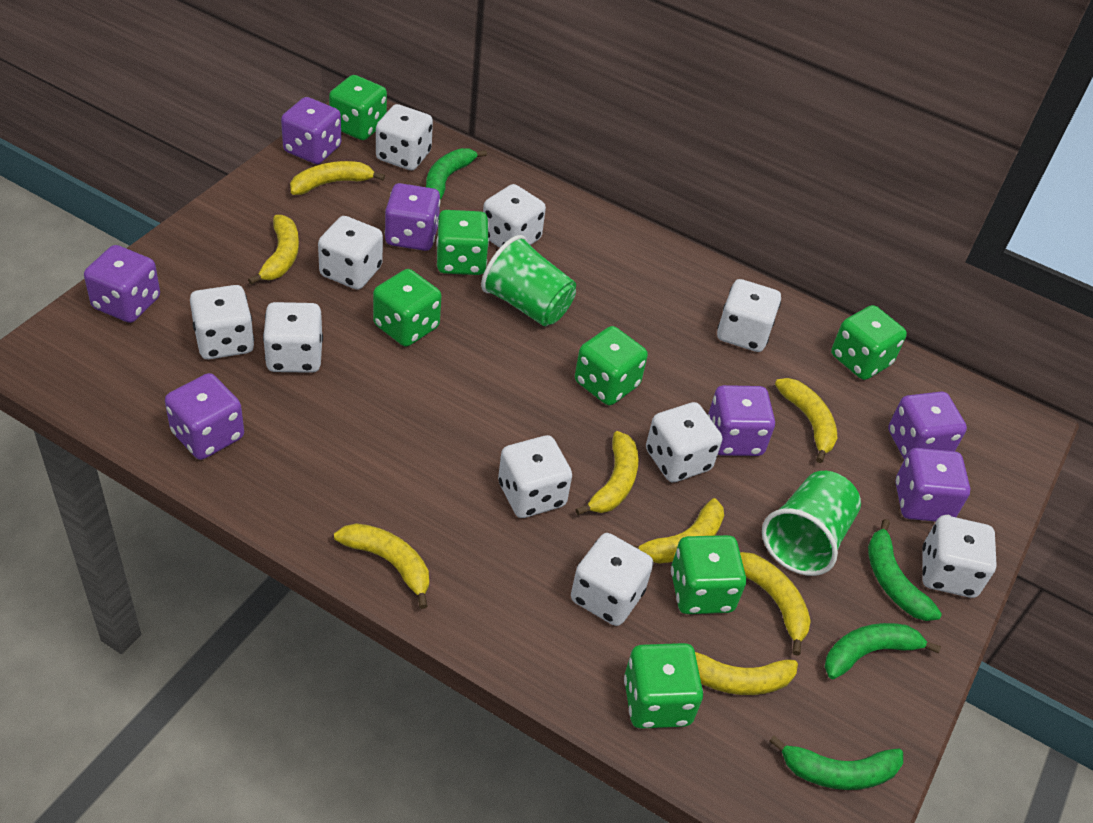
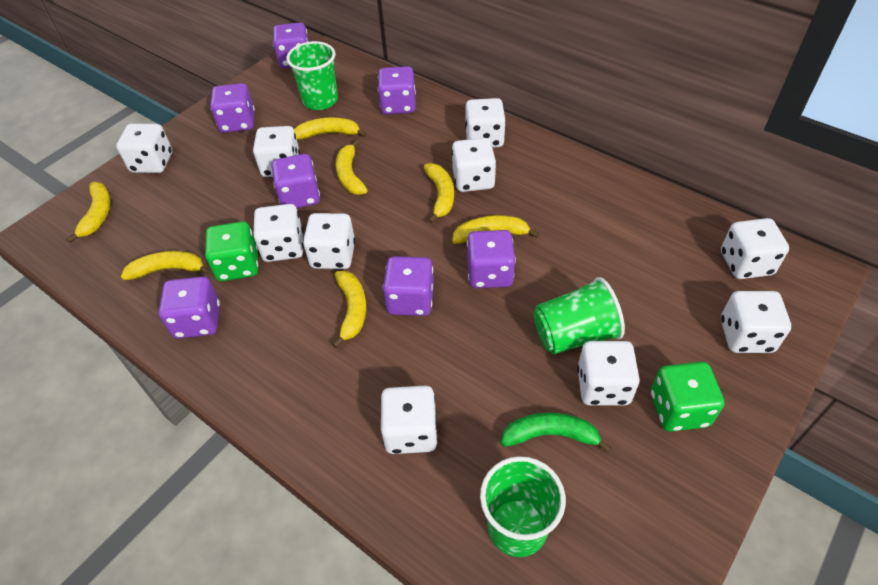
green banana: [426,148,487,200] [769,736,903,790] [824,623,941,679] [868,519,942,621] = 4 -> [501,413,612,453] = 1
green cup: [481,235,576,326] [762,471,861,576] = 2 -> [286,41,338,110] [480,456,566,557] [533,277,625,354] = 3
green dice: [329,75,387,140] [373,269,441,347] [436,210,489,275] [575,326,648,405] [624,643,703,729] [671,535,746,614] [831,305,907,380] = 7 -> [205,221,258,281] [651,362,724,432] = 2
yellow banana: [248,215,299,285] [290,161,385,195] [334,523,429,609] [576,431,639,515] [632,498,724,564] [671,641,798,695] [740,552,811,656] [775,378,837,463] = 8 -> [66,182,111,243] [121,251,211,280] [294,118,367,140] [332,271,367,348] [336,140,368,195] [424,163,454,224] [452,215,539,244] = 7

